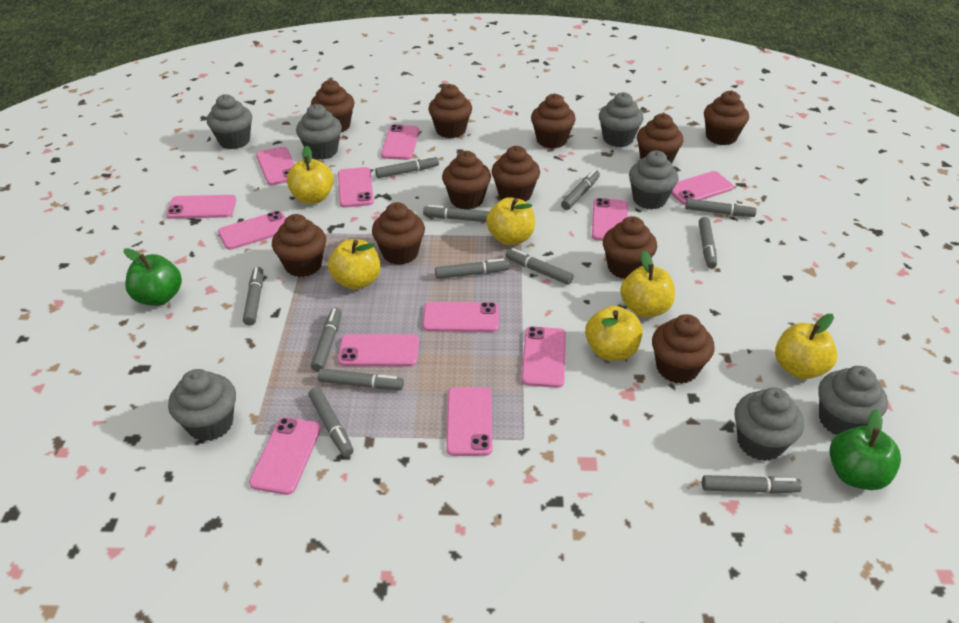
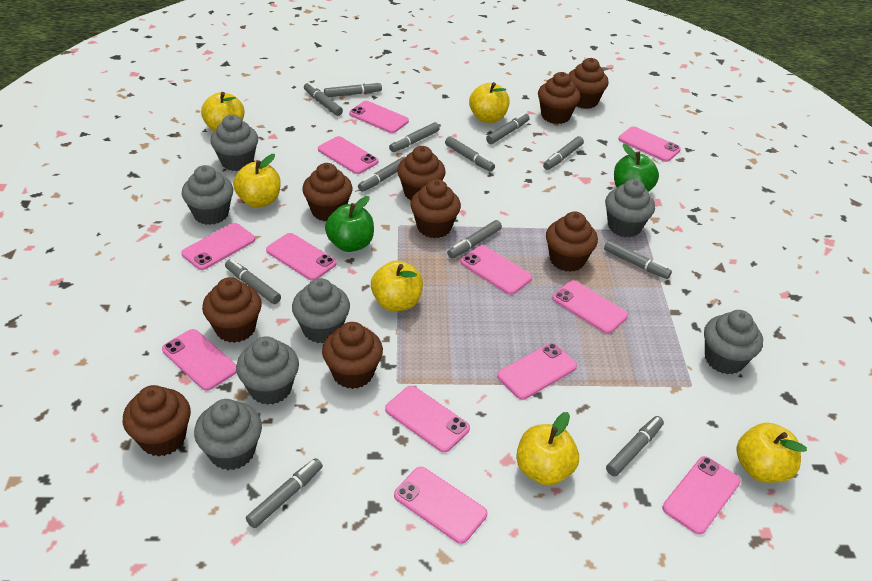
brown cupcake: [272,214,326,277] [311,80,355,132] [372,202,425,265] [428,84,472,138] [442,151,491,210] [492,146,540,202] [531,94,576,149] [603,216,657,279] [637,113,683,163] [652,314,715,384] [704,91,749,145] = 11 -> [123,385,191,457] [202,277,262,343] [302,163,353,221] [322,322,383,389] [397,146,446,201] [410,179,461,238] [538,72,580,124] [546,212,598,272] [568,58,609,109] = 9

